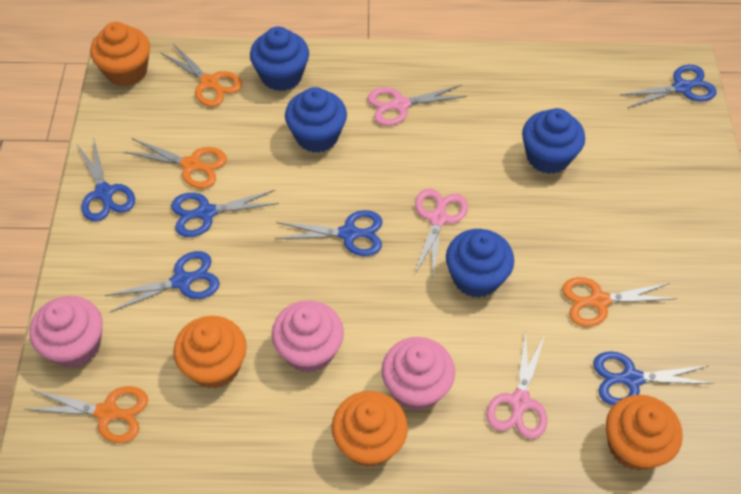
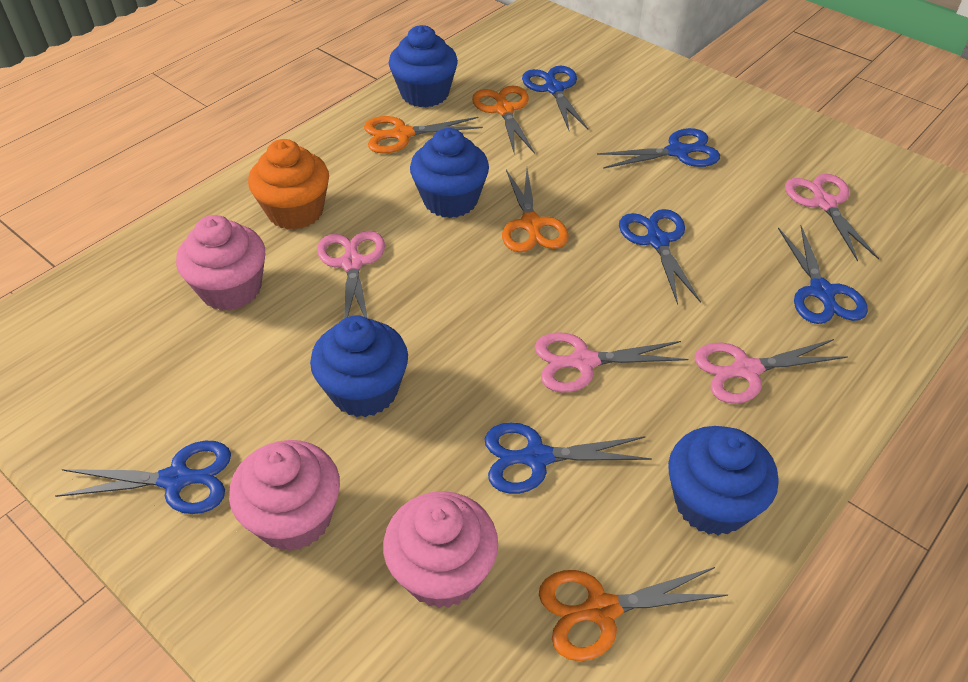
orange cupcake: [90,22,150,86] [173,316,247,389] [332,391,408,467] [606,395,683,471] = 4 -> [248,139,329,230] = 1
pink scissors: [367,85,467,126] [414,188,468,277] [486,330,547,439] = 3 -> [317,231,385,318] [535,332,688,393] [695,339,848,404] [785,174,879,262] = 4

